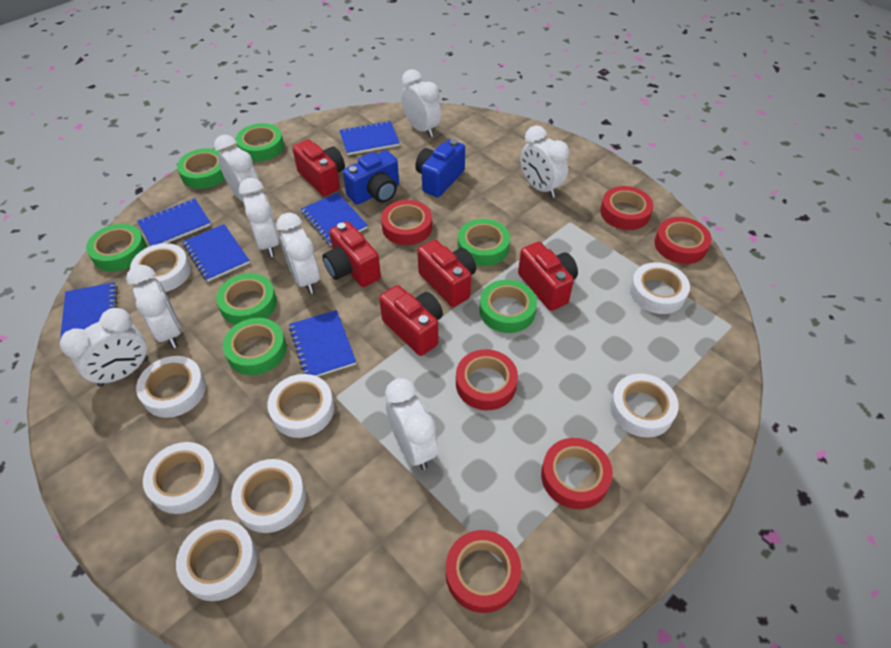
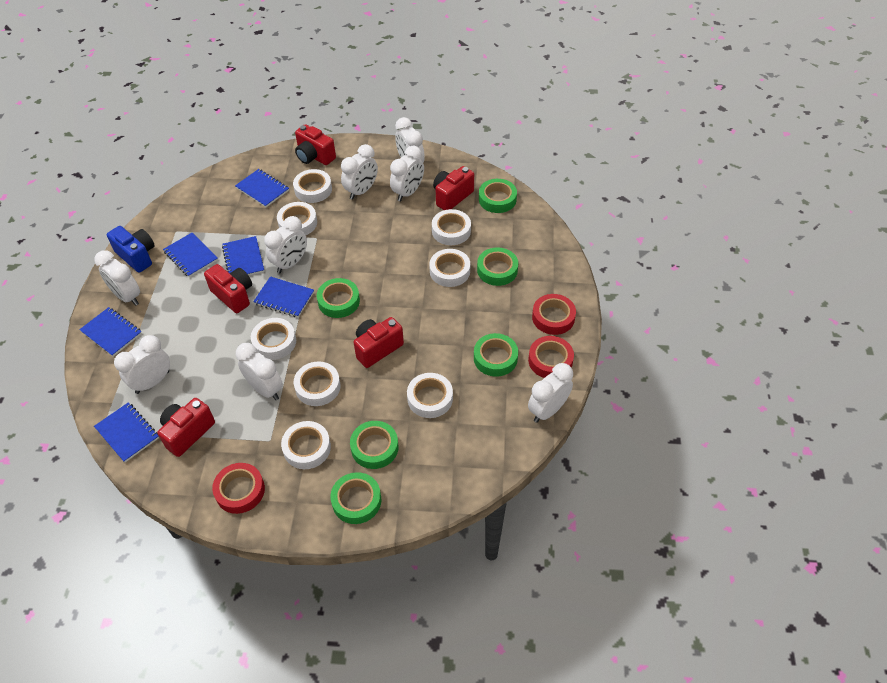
blue camera: [343,150,399,205] [415,139,465,197] = 2 -> [107,226,155,273] = 1
green tape: [86,224,147,271] [177,148,225,189] [216,273,277,325] [223,318,287,375] [236,123,284,161] [458,219,510,266] [480,280,537,333] = 7 -> [317,278,360,318] [330,472,381,524] [350,421,399,469] [474,333,518,377] [477,247,518,286] [479,179,517,213] = 6
red tape: [381,200,432,245] [446,530,521,613] [456,349,518,410] [541,438,613,509] [600,186,653,230] [654,217,712,264] = 6 -> [212,463,265,514] [528,336,574,378] [532,294,576,335] = 3

